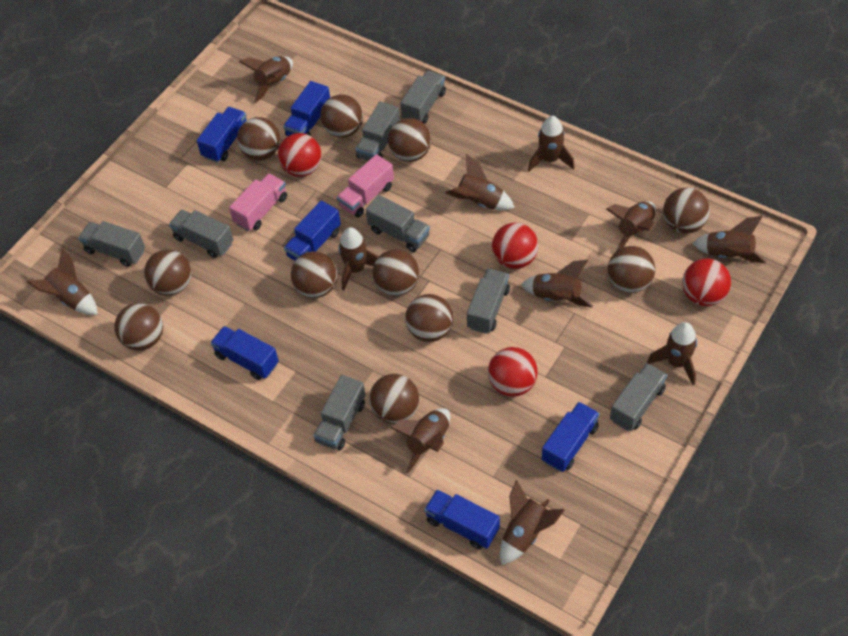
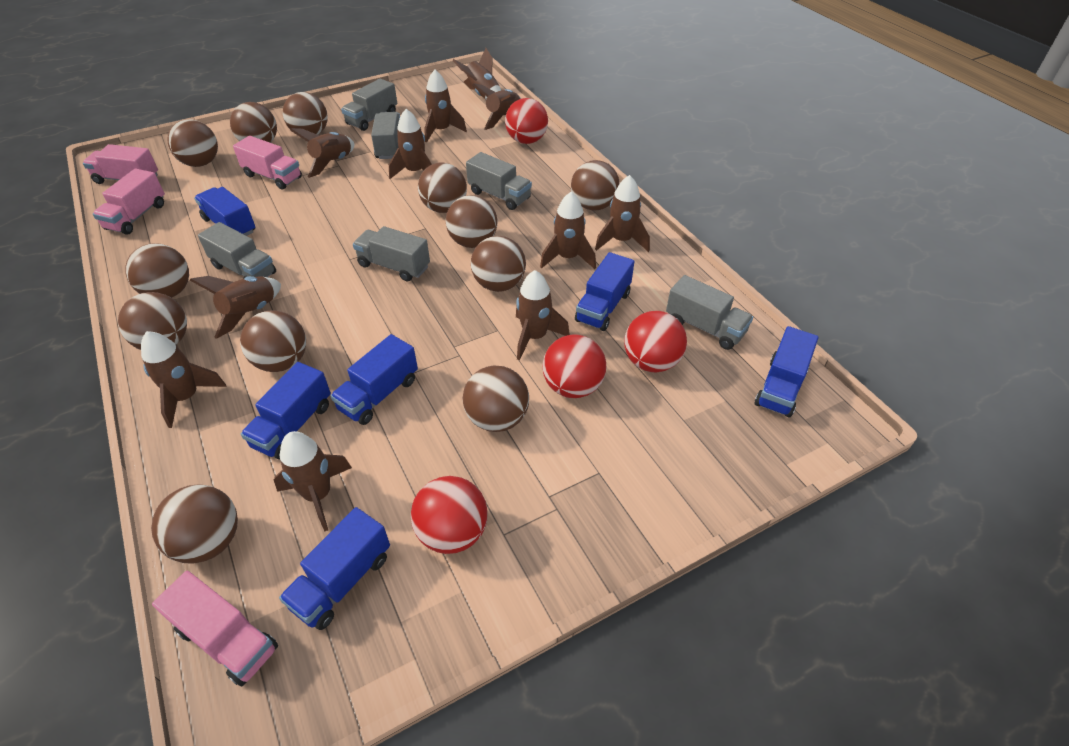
brown ball: [114,303,163,351] [144,250,191,296] [237,117,280,161] [291,251,338,298] [320,94,363,138] [369,374,419,424] [373,249,419,296] [388,118,431,162] [405,294,453,342] [607,246,655,293] [663,188,710,233] = 11 -> [118,292,187,350] [125,243,189,298] [151,484,238,564] [167,120,218,167] [230,102,277,143] [240,310,306,372] [283,92,328,135] [418,162,467,213] [446,195,498,248] [463,366,529,432] [471,236,526,292] [571,160,620,210] = 12
grey truck: [78,221,145,267] [169,209,233,258] [313,375,366,451] [356,101,400,161] [366,195,430,252] [400,70,446,124] [467,268,510,334] [610,363,667,431] = 8 -> [198,222,276,279] [341,79,397,131] [353,226,430,282] [371,112,400,159] [466,152,532,210] [666,275,753,350] = 6
pink truck: [229,174,287,231] [337,154,394,218] = 2 -> [83,144,158,184] [93,168,165,235] [152,571,278,686] [233,136,302,190] = 4

